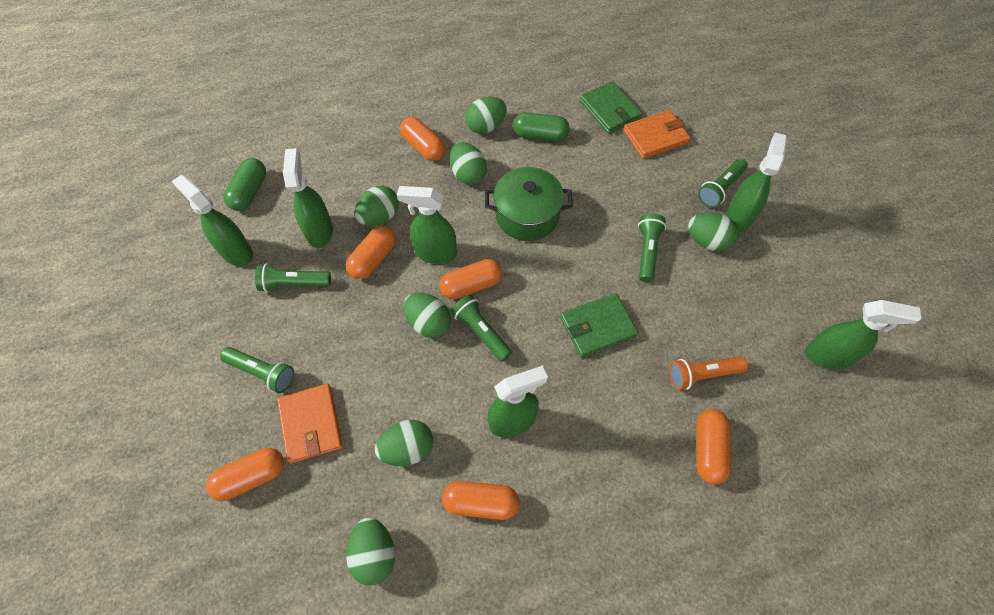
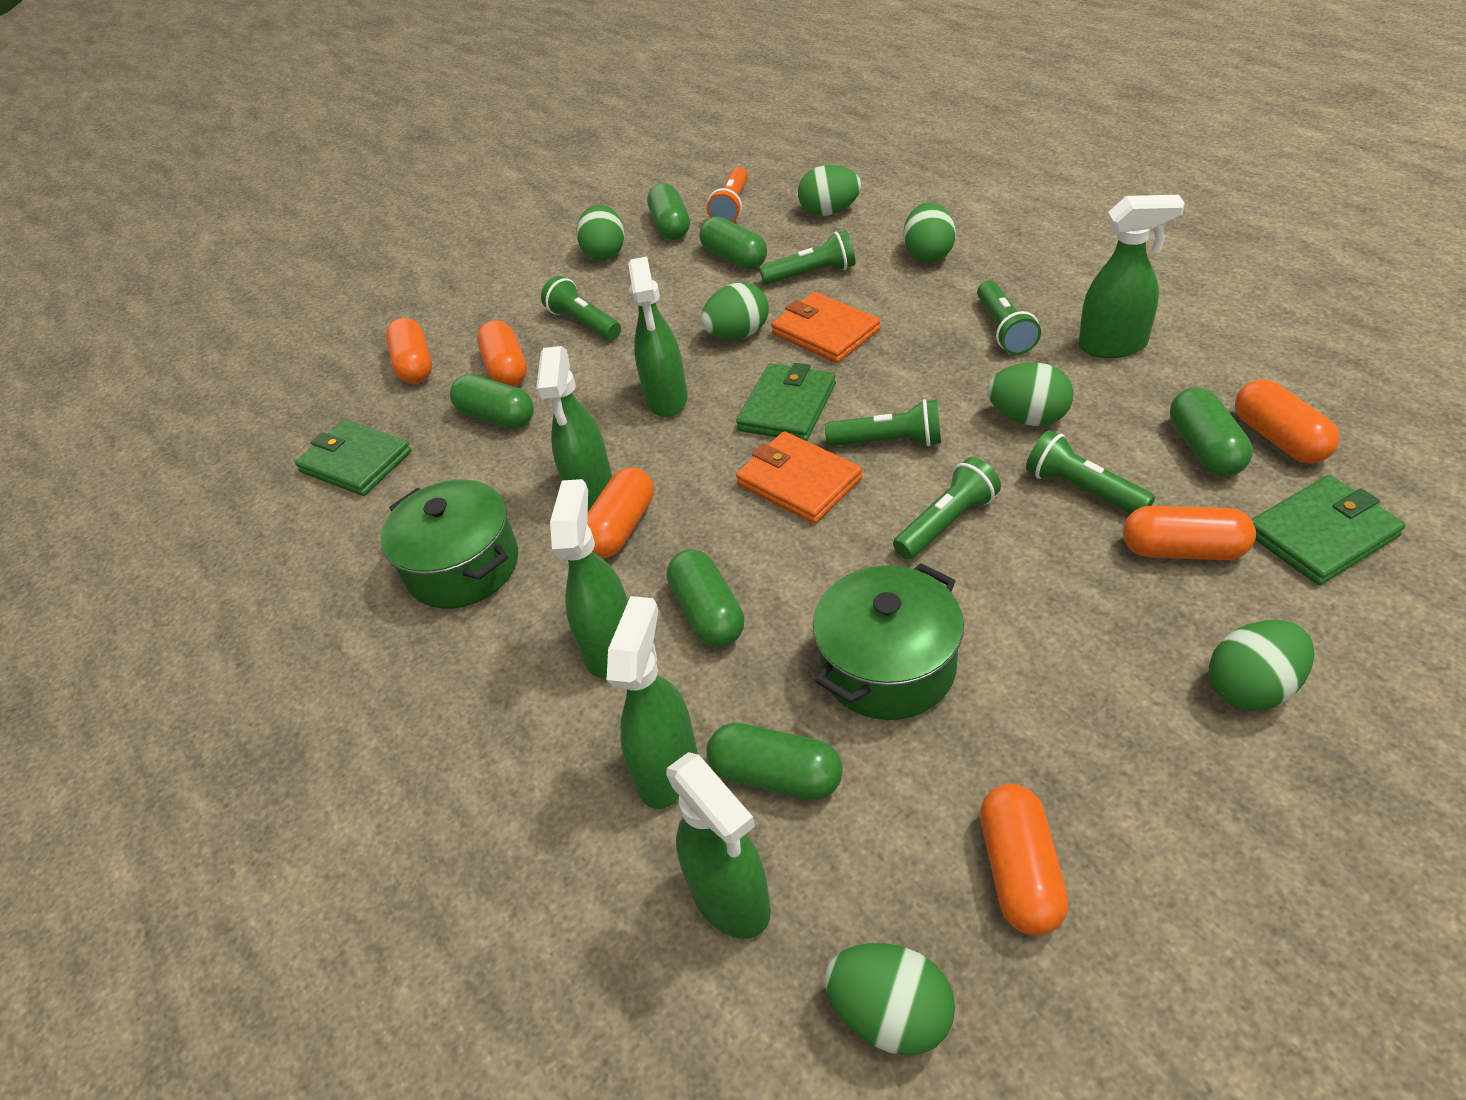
green capsule: [224,158,266,211] [513,112,570,141] = 2 -> [450,374,534,429] [647,183,690,240] [667,549,744,647] [699,217,767,270] [706,723,843,800] [1170,387,1253,477] = 6
green flashlight: [220,347,294,393] [255,263,331,292] [451,295,512,362] [638,213,666,282] [698,159,748,208] = 5 -> [541,276,621,340] [759,230,856,285] [825,399,941,446] [893,457,1001,560] [977,280,1041,355] [1026,430,1155,513] = 6
green pot: [485,167,573,241] = 1 -> [380,479,518,609] [813,563,964,720] = 2
green wallet: [560,293,638,358] [580,81,642,134] = 2 -> [295,420,412,496] [736,363,836,441] [1251,475,1406,585] = 3

